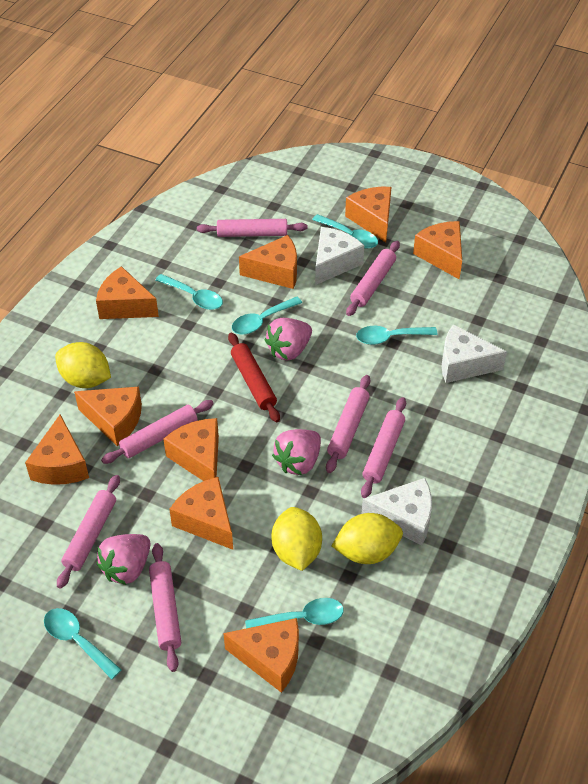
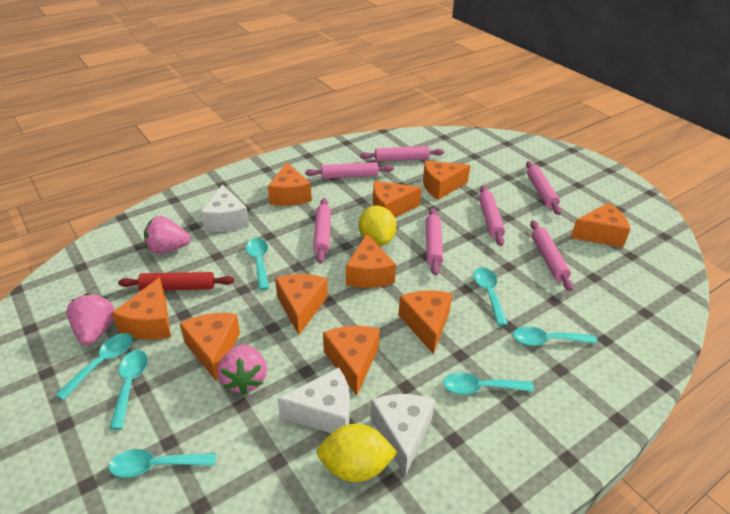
orange cheese: [25,414,89,485] [74,387,142,446] [96,266,159,319] [163,418,219,481] [169,477,233,550] [223,618,299,693] [239,235,297,289] [345,187,391,243] [413,221,462,279] = 9 -> [112,277,171,340] [179,313,240,380] [268,162,312,206] [275,274,328,335] [323,326,380,396] [346,234,396,288] [373,181,422,217] [398,290,453,354] [423,161,470,200] [571,203,630,247] = 10
turquoise spoon: [44,608,122,679] [155,274,223,310] [232,297,302,335] [245,598,344,628] [312,214,378,249] [356,326,438,345] = 6 -> [55,333,133,400] [109,449,216,478] [110,350,148,430] [246,238,269,290] [443,372,534,395] [473,267,508,326] [513,326,597,346] = 7
yellow lemon: [55,342,111,388] [271,507,322,571] [332,513,403,564] = 3 -> [317,424,398,482] [359,206,397,246] = 2

